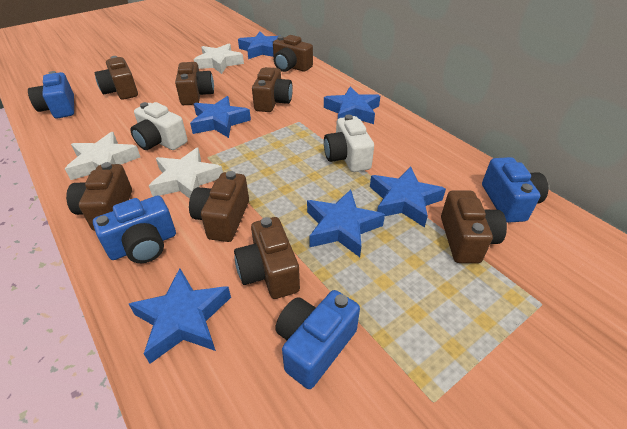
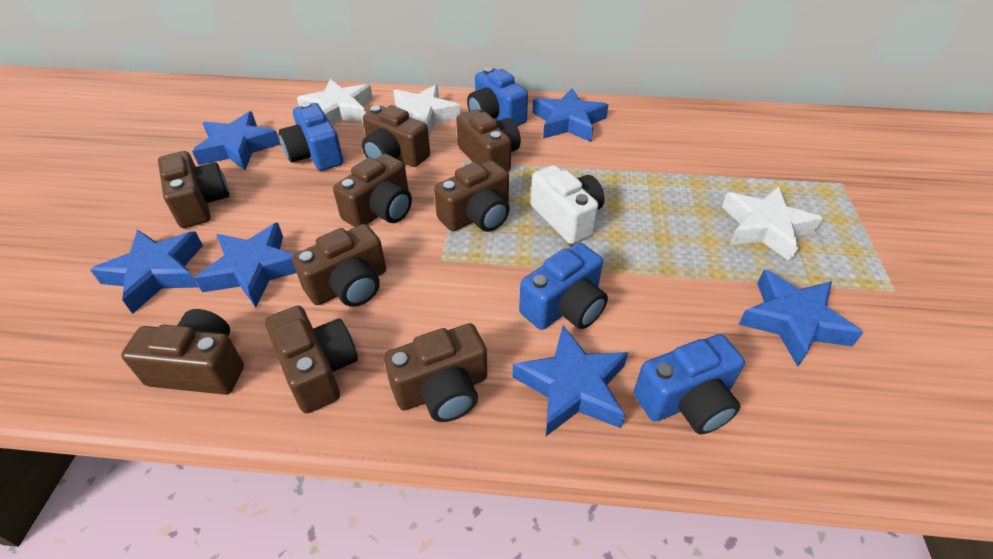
brown camera: [66,162,132,231] [94,56,138,100] [175,62,214,105] [189,171,249,242] [234,217,300,299] [252,67,293,112] [273,35,313,72] [441,190,507,263] = 8 -> [121,309,244,395] [158,151,229,228] [265,306,358,414] [292,224,386,307] [333,154,412,227] [362,105,430,167] [384,323,487,422] [434,160,510,232] [456,109,521,172] = 9
white camera: [130,102,188,150] [324,114,374,172] = 2 -> [531,165,604,244] = 1

